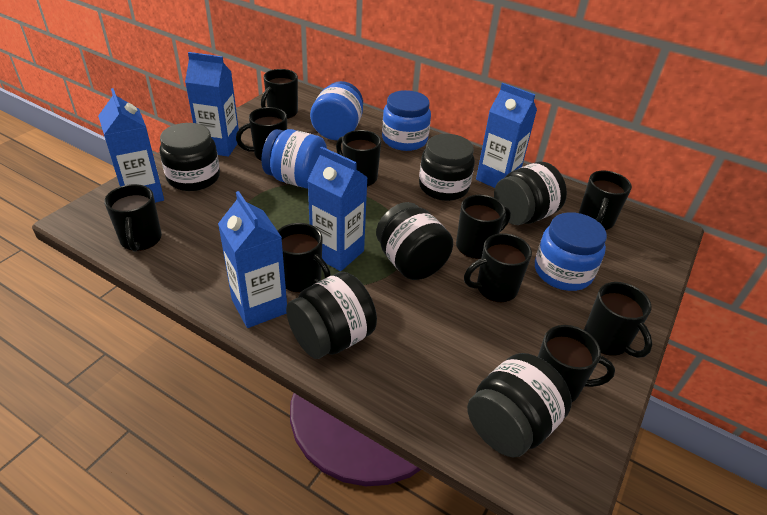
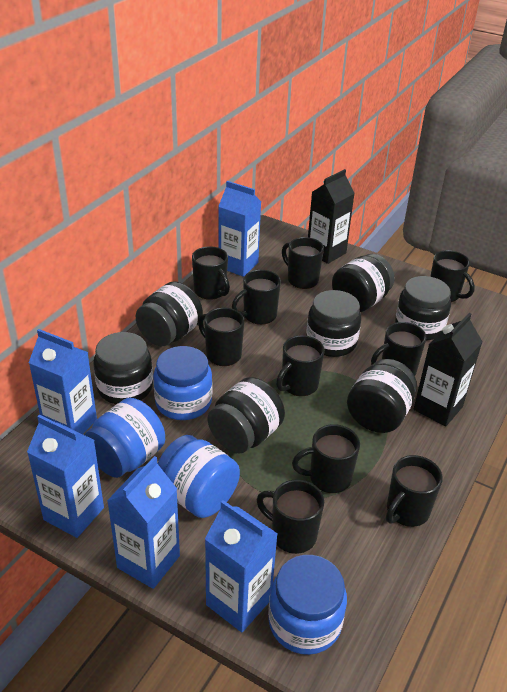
black carton: none = 0 -> [308,169,355,264] [414,313,483,427] = 2
black jar: [160,123,220,191] [286,272,377,359] [376,202,453,280] [419,134,475,201] [467,353,572,457] [494,162,567,225] = 6 -> [93,332,153,404] [136,281,203,346] [208,377,285,454] [306,290,361,357] [332,254,394,312] [347,359,417,433] [395,276,451,341] = 7

